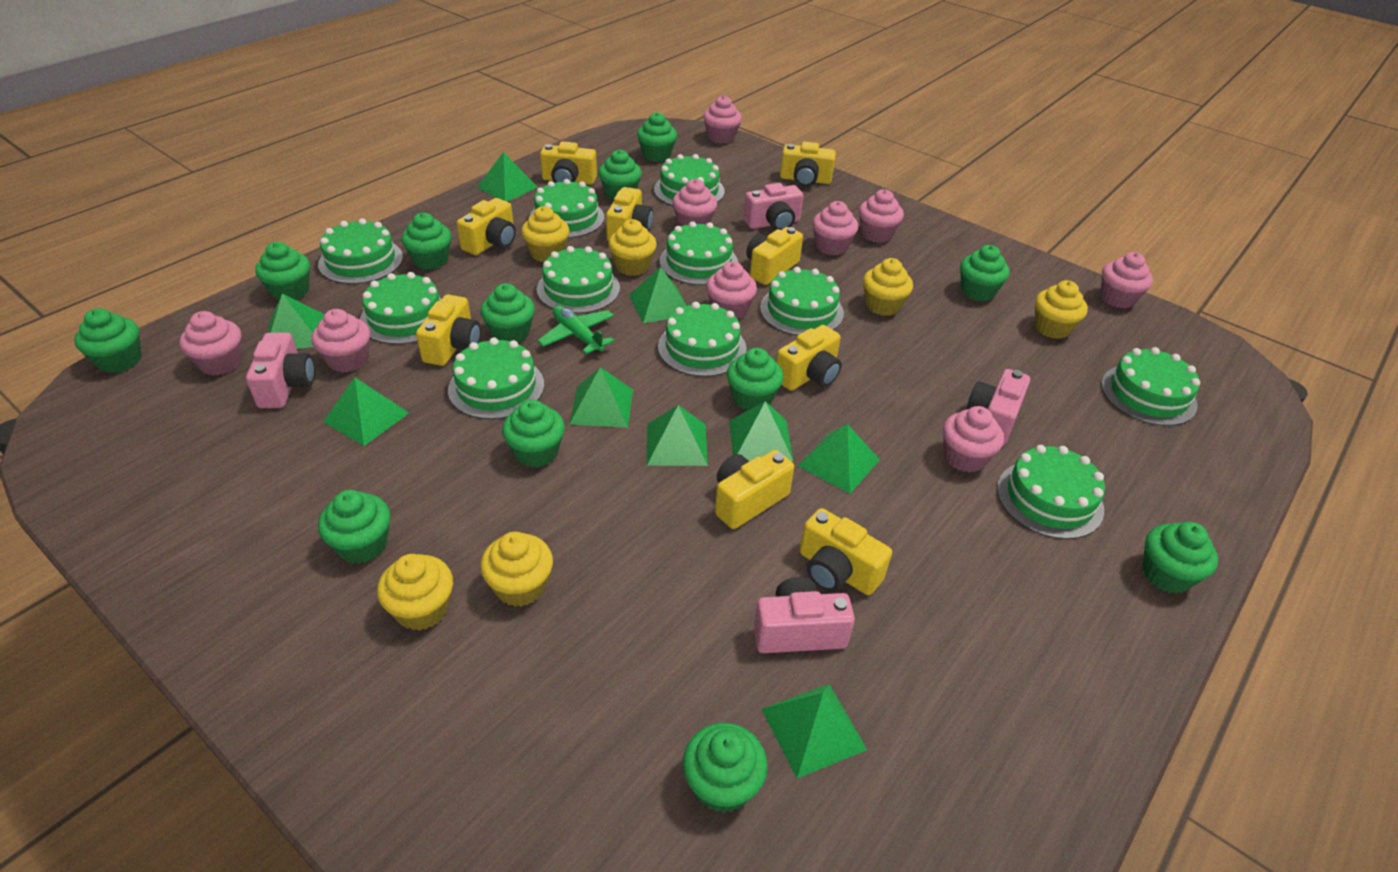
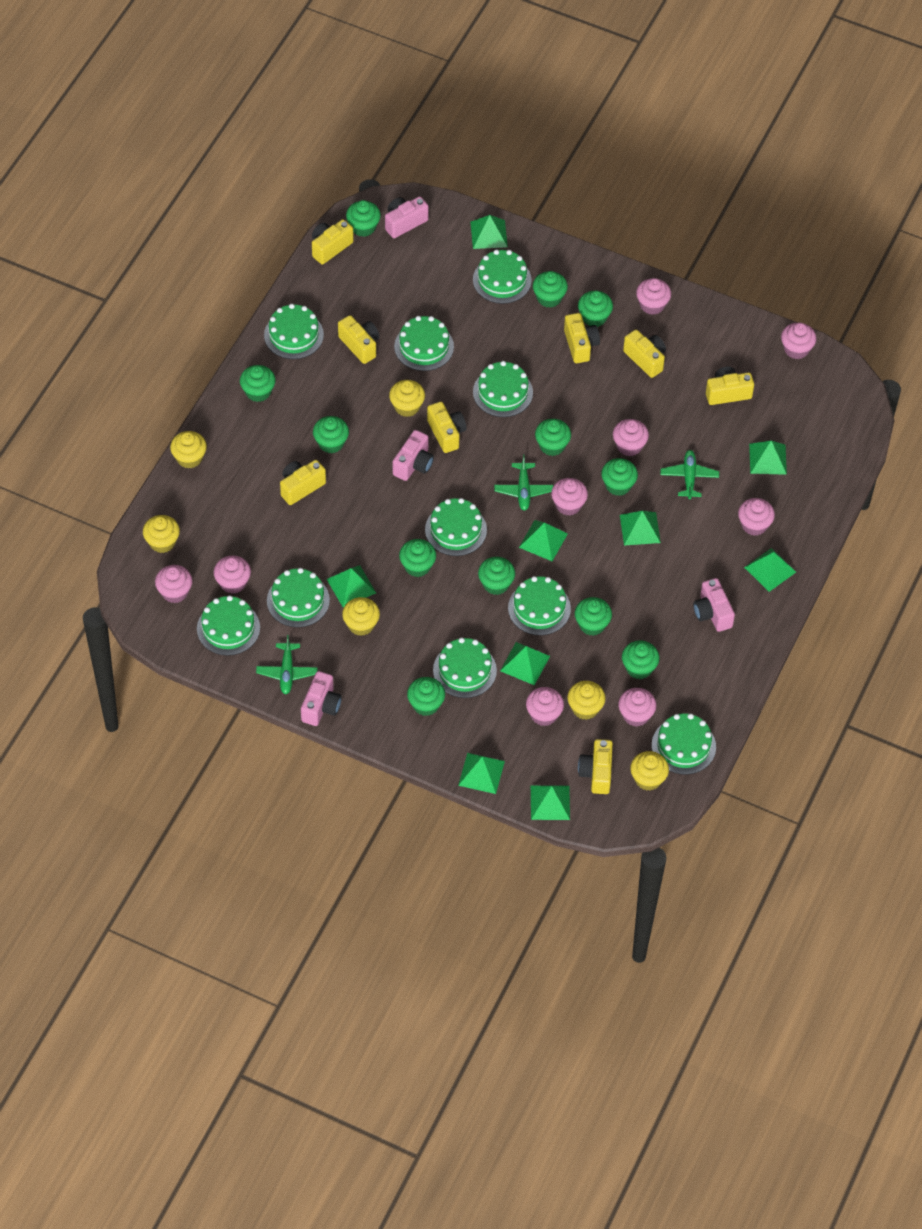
green cake: [318,218,403,284] [360,272,441,345] [448,337,544,420] [529,179,604,238] [537,246,620,314] [654,154,725,206] [658,302,747,377] [660,221,738,285] [760,267,844,336] [997,445,1105,539] [1101,347,1200,426] = 11 -> [197,595,260,656] [264,304,324,359] [267,568,330,627] [394,316,454,371] [425,498,487,556] [433,638,497,698] [473,250,532,304] [473,361,533,417] [508,576,571,635] [652,713,716,775] = 10
green plane: [537,305,615,354] = 1 -> [256,635,318,694] [495,454,553,511] [661,450,719,499] = 3
yellow camera: [416,294,481,366] [457,198,516,255] [540,142,597,185] [606,187,653,242] [715,450,794,529] [746,227,803,285] [776,325,842,391] [780,141,836,187] [800,508,892,595] = 9 -> [280,460,326,505] [312,219,354,264] [338,315,380,364] [427,402,467,453] [564,313,600,363] [578,739,613,794] [623,330,666,378] [706,366,754,405] = 8

